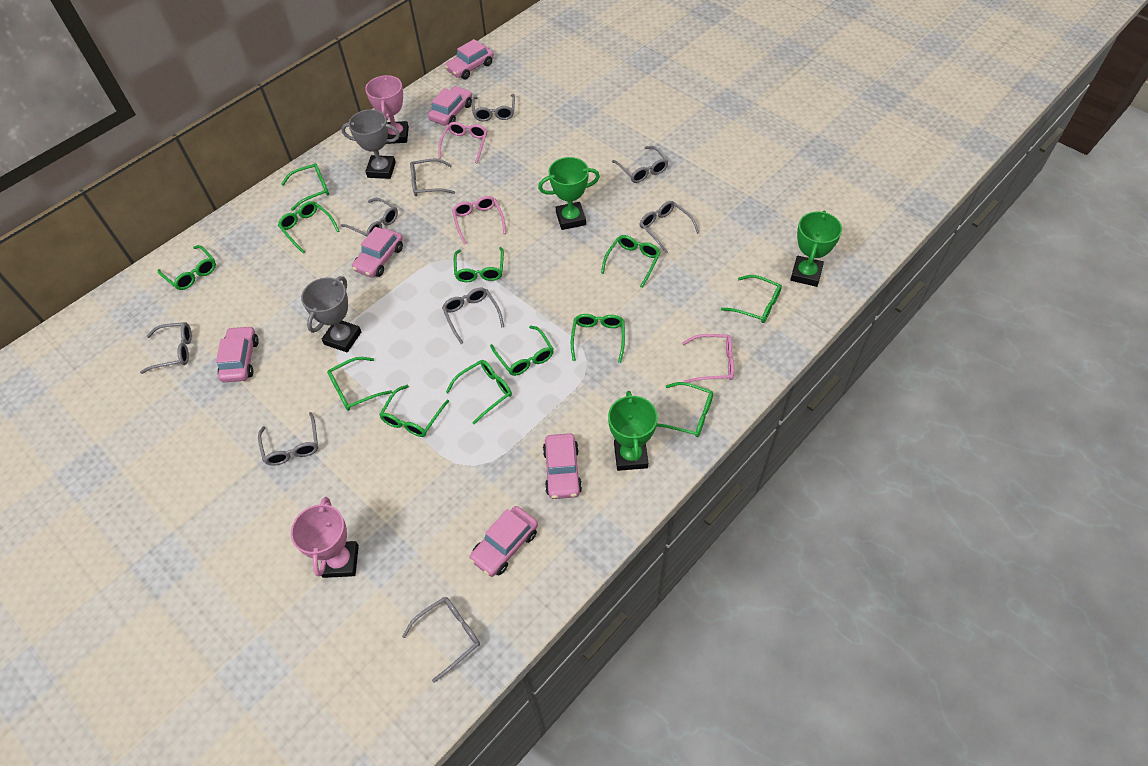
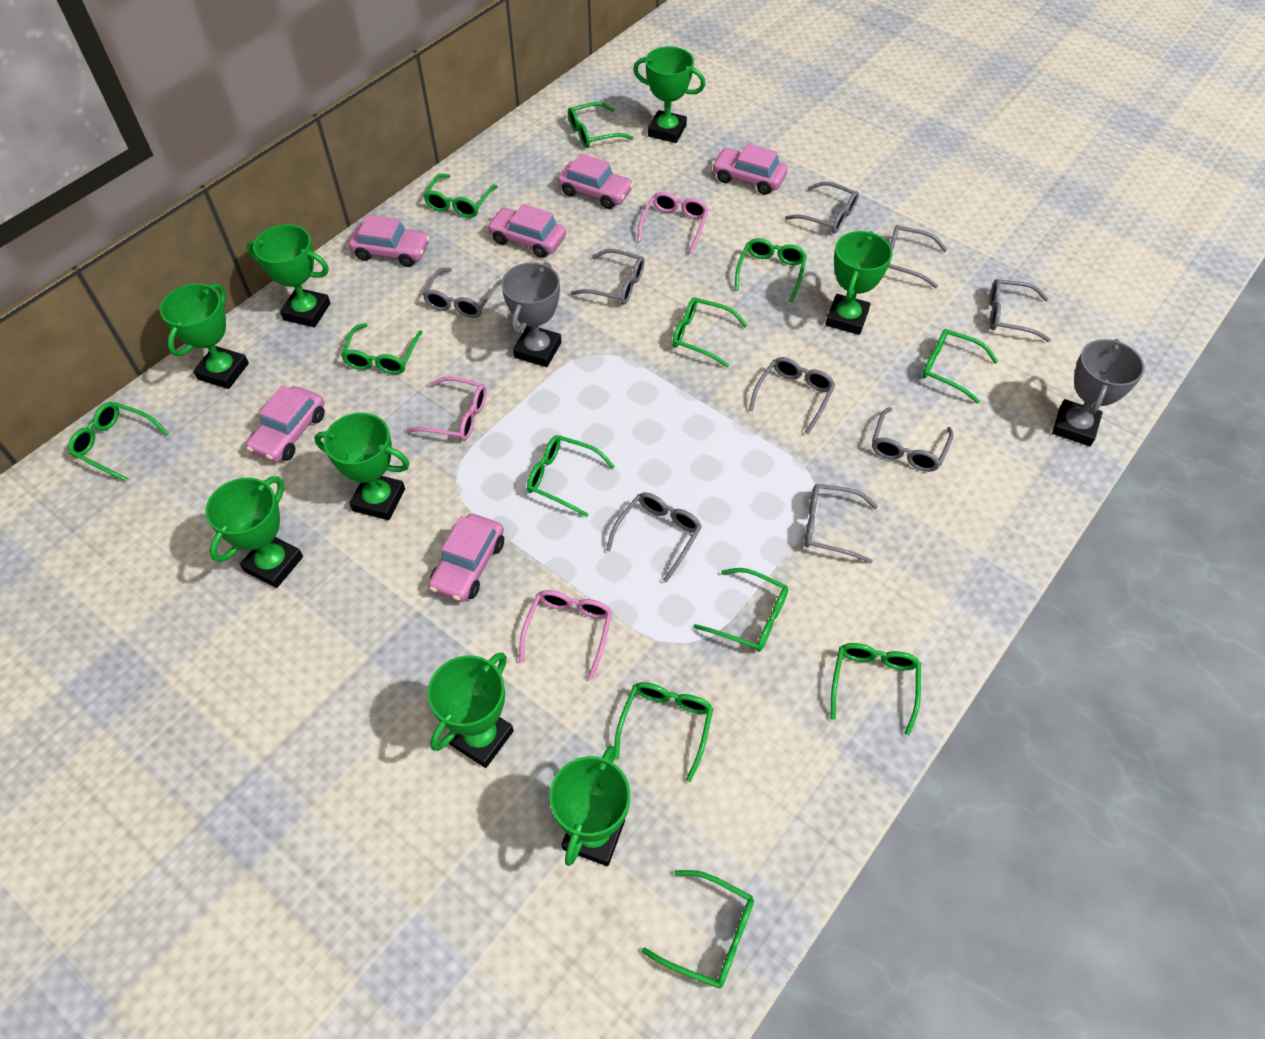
green trophy: [538,157,600,230] [608,391,658,471] [790,211,842,287] = 3 -> [160,283,249,389] [205,476,303,588] [247,224,330,327] [314,413,410,520] [428,652,514,768] [549,746,630,866] [633,46,706,143] [825,231,893,335] = 8
pink trophy: [291,497,359,578] [365,75,409,144] = 2 -> none = 0

